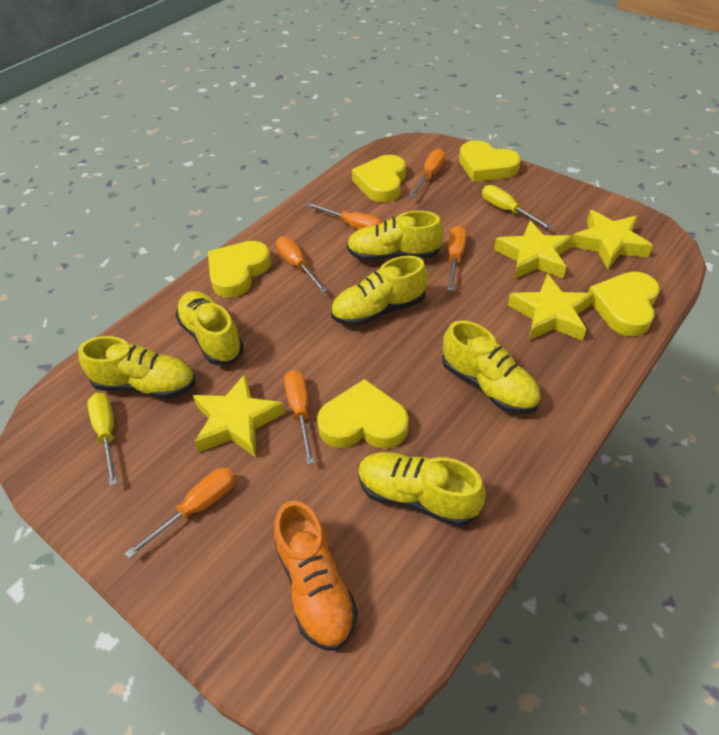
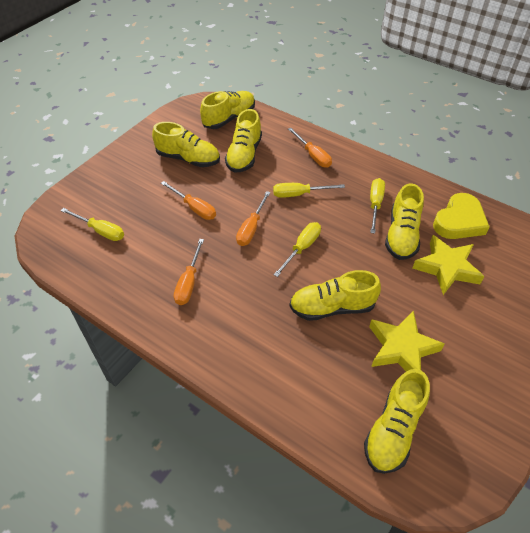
orange screwdriver: [125,468,235,559] [276,237,328,293] [284,370,314,465] [306,203,383,230] [409,149,445,197] [447,226,467,291] = 6 -> [161,181,216,220] [174,239,204,305] [236,191,271,246] [288,128,332,168] = 4
orange shoe: [274,500,358,651] = 1 -> none = 0
yellow heart: [208,241,271,298] [317,379,409,449] [352,155,406,202] [459,140,521,182] [588,272,660,337] = 5 -> [433,193,489,239] = 1
yellow screwdriver: [87,393,118,486] [482,185,553,230] = 2 -> [61,208,124,241] [273,183,345,198] [273,222,321,277] [370,178,385,234] = 4
yellow star: [193,373,285,457] [494,221,572,279] [508,274,594,341] [570,210,653,269] = 4 -> [369,310,445,372] [413,235,485,295] = 2

